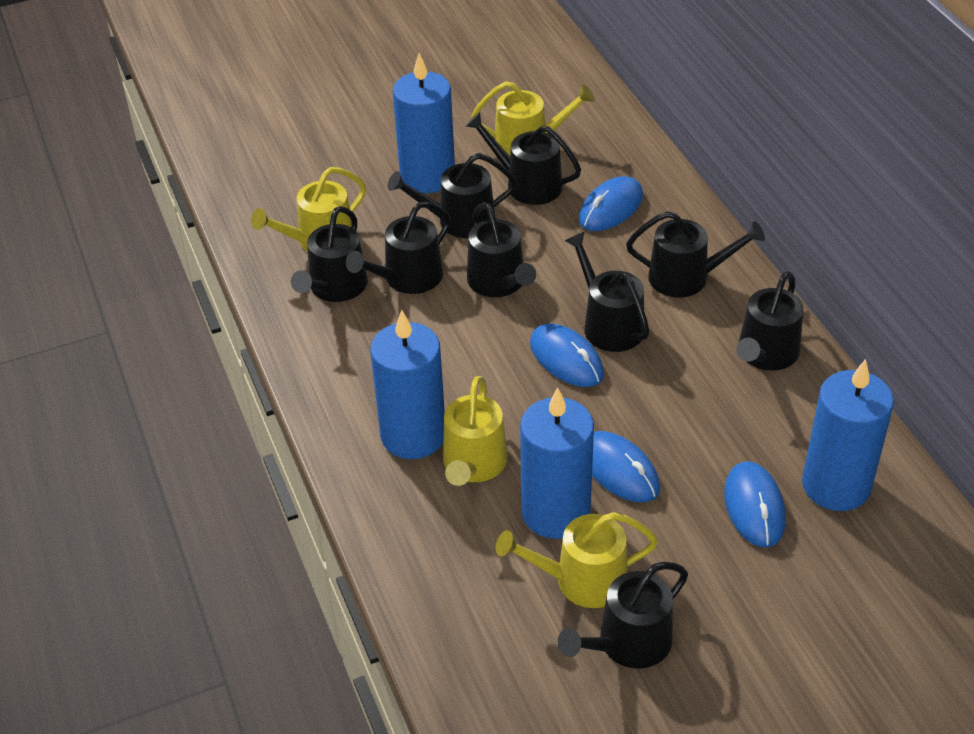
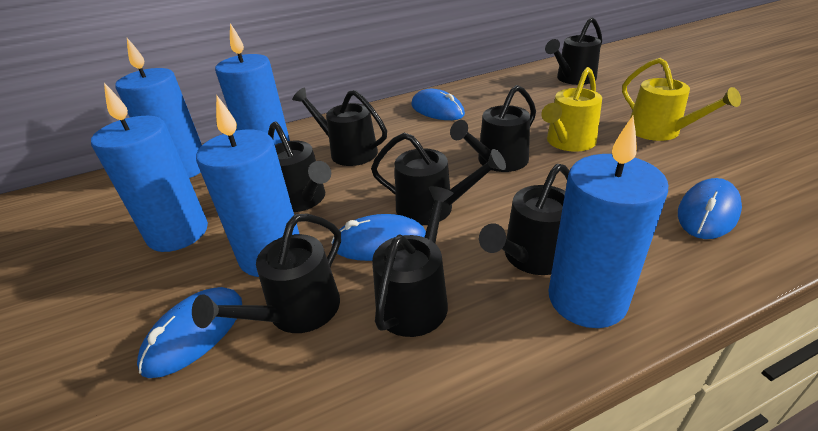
black watering can: [291,206,368,302] [346,202,451,294] [388,153,517,238] [466,112,581,205] [467,202,536,297] [558,562,688,669] [565,232,649,352] [626,211,765,298] [736,271,804,371] = 9 -> [192,213,341,333] [268,121,331,212] [292,88,387,166] [371,133,506,225] [372,186,454,337] [450,85,536,172] [479,164,570,275] [545,17,602,85] = 8
blue candle: [370,310,445,459] [393,53,455,193] [520,387,594,539] [802,359,894,511] = 4 -> [91,83,208,252] [116,38,202,178] [196,96,299,277] [215,23,290,145] [548,116,668,328] = 5
yellow watering can: [251,167,366,252] [443,376,508,486] [471,81,595,156] [496,512,658,608] = 4 -> [541,67,602,152] [622,58,741,141] = 2

